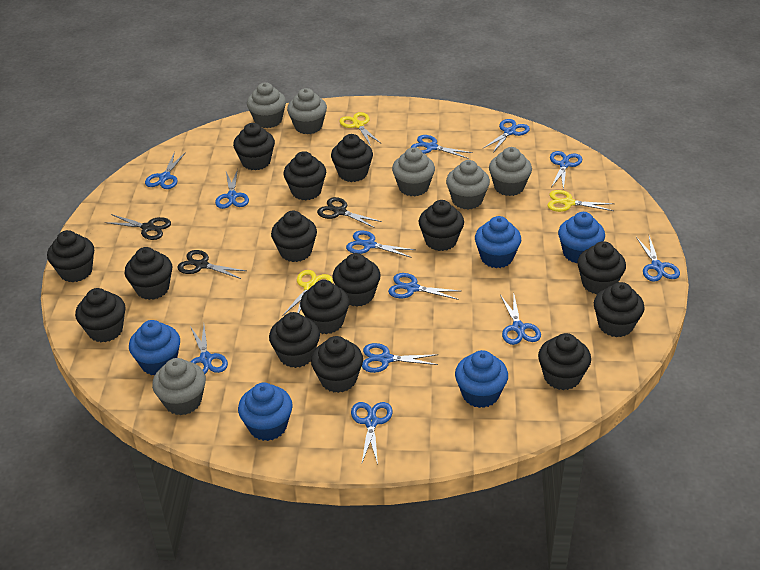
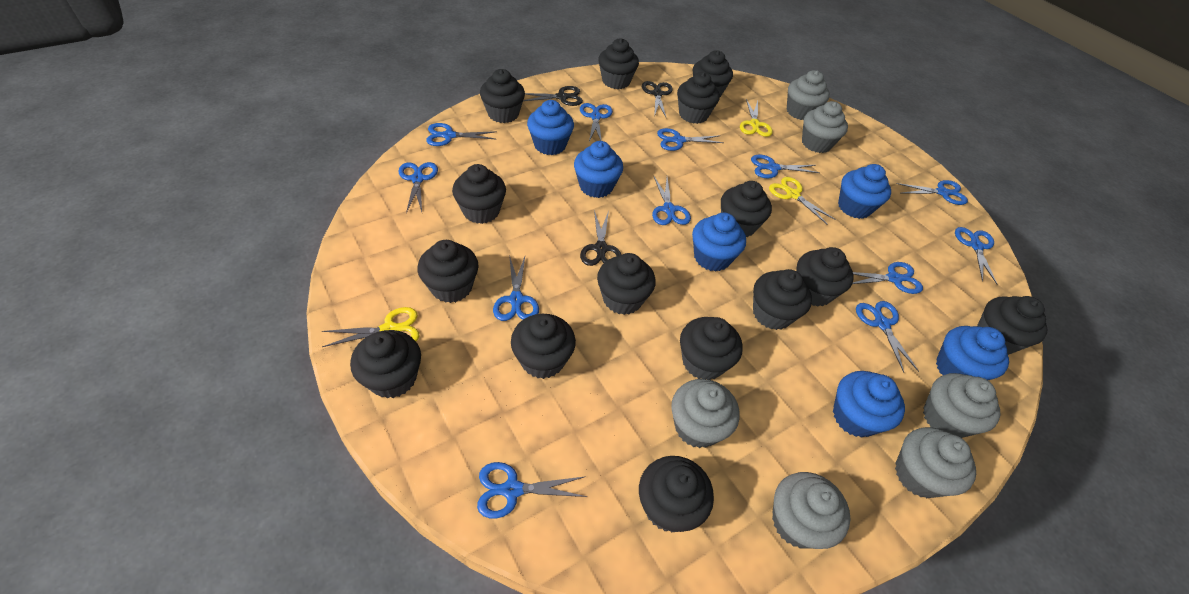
blue cupcake: [129,320,180,375] [238,382,293,441] [455,350,508,408] [475,216,521,268] [558,212,605,263] = 5 -> [527,100,574,155] [574,141,623,198] [692,213,746,272] [833,371,905,438] [838,164,891,219] [936,326,1009,380] = 6

